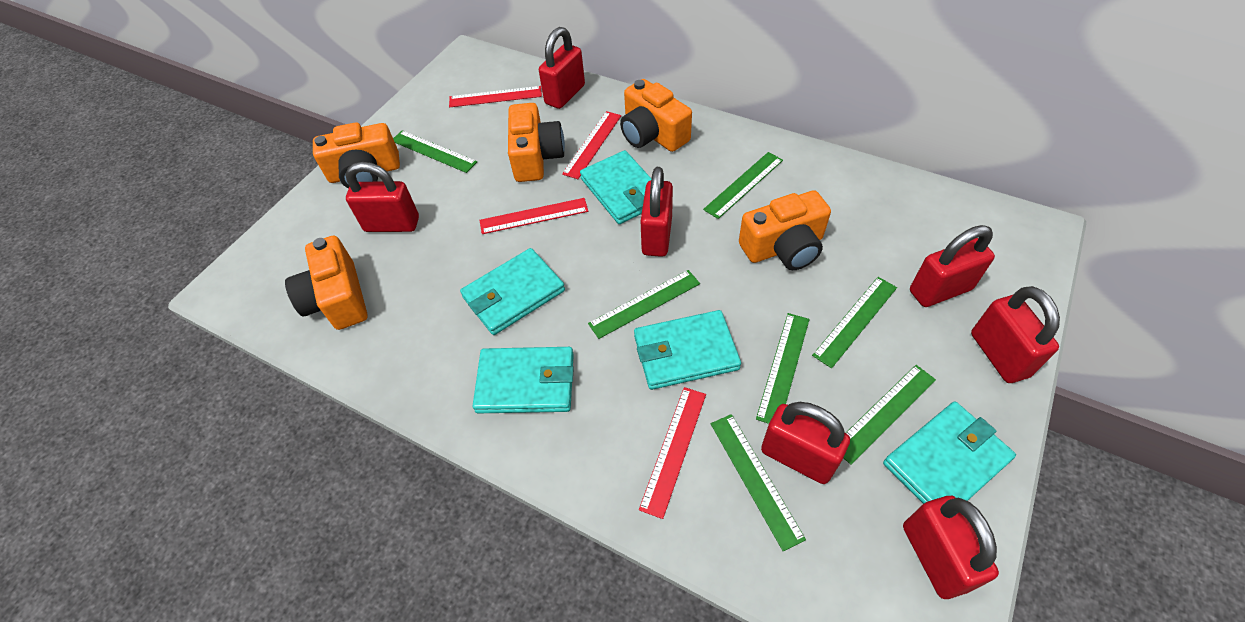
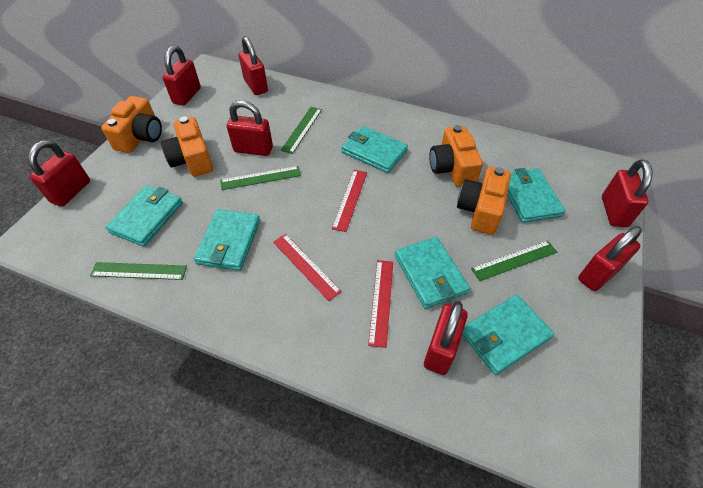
green ruler: [393,130,477,173] [588,270,700,339] [703,152,783,219] [711,414,806,551] [756,313,810,424] [812,277,897,368] [844,365,936,465] = 7 -> [90,262,187,280] [220,166,301,190] [281,107,322,154] [471,241,557,281] = 4
orange camera: [285,236,368,330] [313,122,400,189] [508,103,565,182] [620,79,692,152] [739,190,831,270] = 5 -> [101,96,162,153] [161,117,213,177] [429,125,483,187] [457,167,511,235] = 4
red ruler: [449,86,542,107] [480,198,588,234] [562,111,621,179] [639,387,706,519] = 4 -> [273,234,342,301] [332,170,367,232] [368,260,393,348] = 3
turquoise wallet: [460,248,565,335] [473,347,574,413] [580,150,651,224] [634,310,741,390] [883,401,1016,504] = 5 -> [105,185,183,247] [194,209,260,271] [341,126,408,173] [395,237,470,309] [462,294,554,375] [507,168,565,223] = 6

